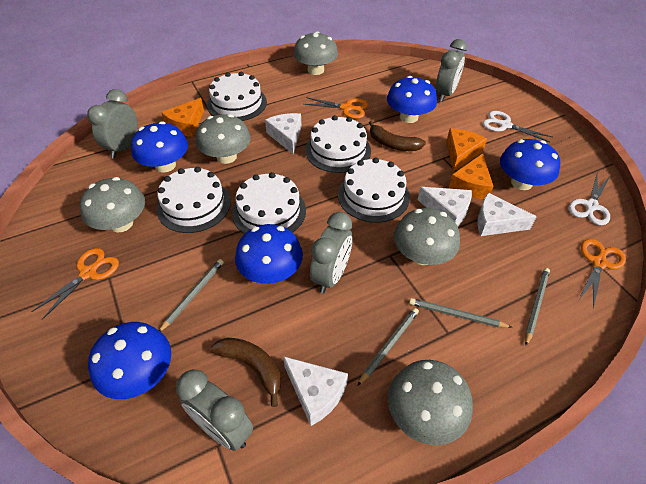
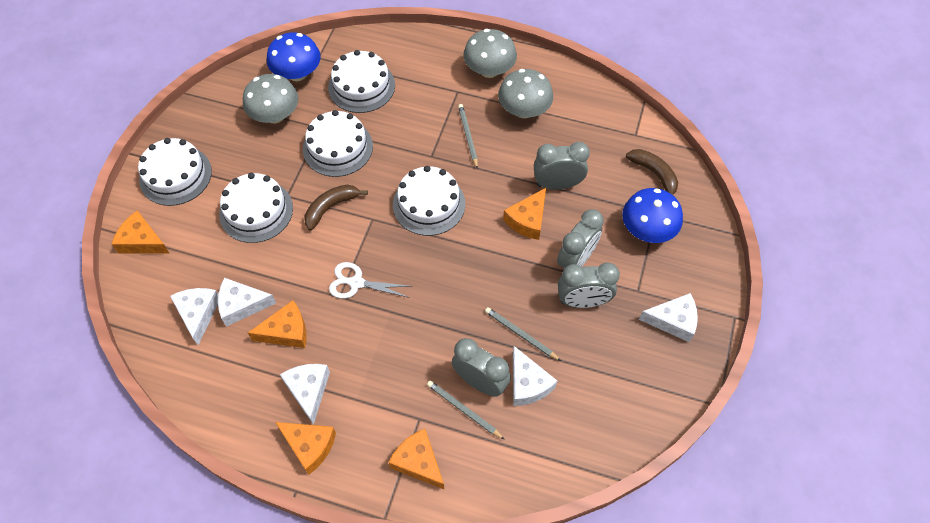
blue mushroom: [88,322,171,399] [131,121,188,173] [235,224,303,284] [387,76,437,123] [500,139,560,190] = 5 -> [267,32,321,81] [622,188,683,243] = 2
grey mushroom: [80,177,145,233] [196,114,251,164] [293,31,338,75] [388,360,473,445] [394,208,460,265] = 5 -> [243,74,298,123] [463,29,517,78] [498,69,553,118] = 3
grey pencil: [159,259,224,332] [357,308,419,386] [409,298,513,328] [525,268,550,346] = 4 -> [427,381,505,440] [458,104,478,169] [485,307,561,361] = 3
orange cheese: [161,98,204,137] [446,128,487,171] [449,153,494,199] = 3 -> [112,211,170,254] [248,300,307,348] [275,422,336,475] [388,429,444,489] [503,188,546,240] = 5
orange scissors: [31,248,119,320] [304,97,368,119] [579,239,626,308] = 3 -> none = 0
white cheese: [265,113,302,154] [283,356,348,426] [418,187,472,226] [477,193,537,236] = 4 -> [170,288,218,345] [218,278,276,327] [280,364,330,425] [513,346,557,406] [639,293,698,342] = 5
white scissors: [483,111,552,143] [569,174,610,225] = 2 -> [329,262,413,299] = 1

